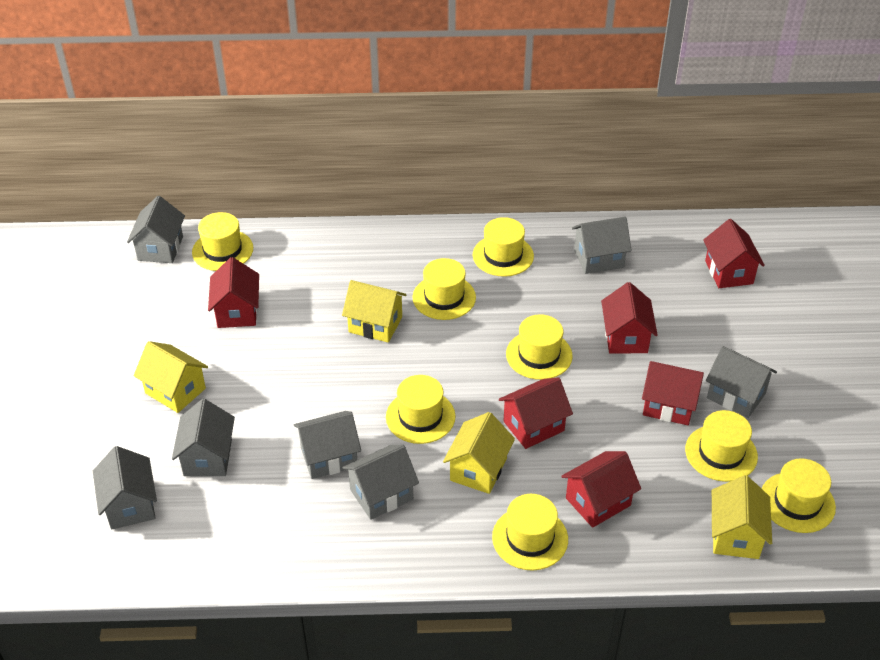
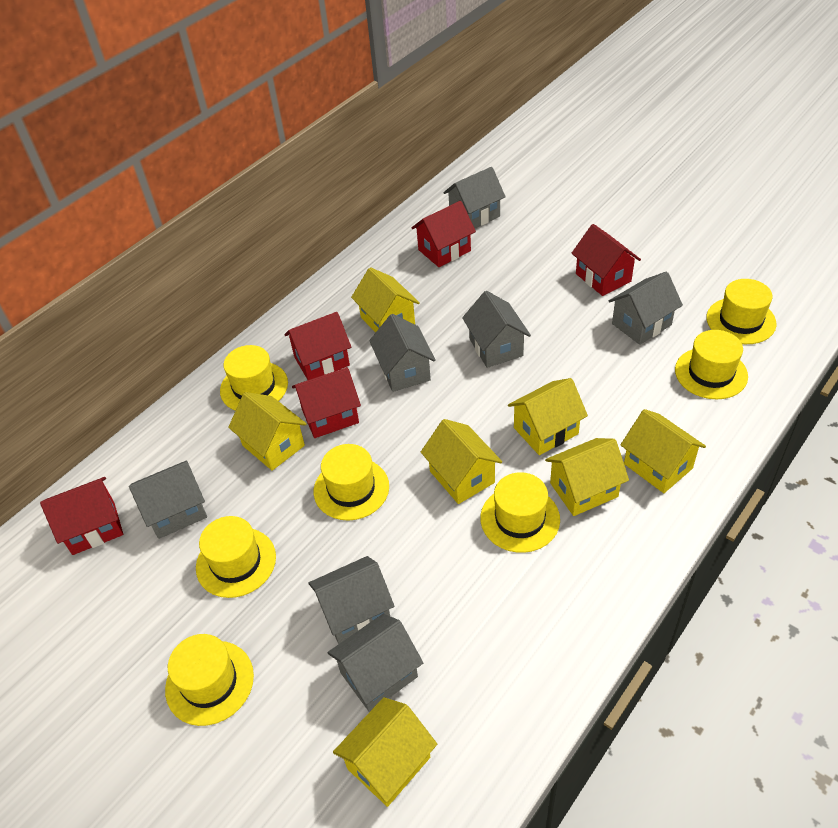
red house: [208,257,259,328] [499,377,573,449] [561,451,641,528] [601,282,658,354] [642,361,704,425] [703,219,765,288] = 6 -> [40,477,123,555] [284,312,351,380] [292,367,361,438] [412,201,476,267] [572,224,641,296] = 5
yellow hat: [192,212,253,271] [386,375,456,444] [413,258,476,320] [473,217,534,277] [492,494,568,570] [506,314,573,380] [685,410,758,482] [762,458,836,533] = 8 -> [165,634,254,726] [196,516,276,598] [220,345,288,411] [314,444,389,521] [480,472,560,553] [675,330,748,399] [706,279,777,344] = 7
yellow house: [134,341,208,413] [342,280,406,343] [443,412,515,494] [712,475,772,559] = 4 -> [228,392,307,471] [333,697,437,807] [351,267,420,333] [421,419,502,504] [508,378,588,455] [545,438,629,516] [620,409,706,493] = 7

